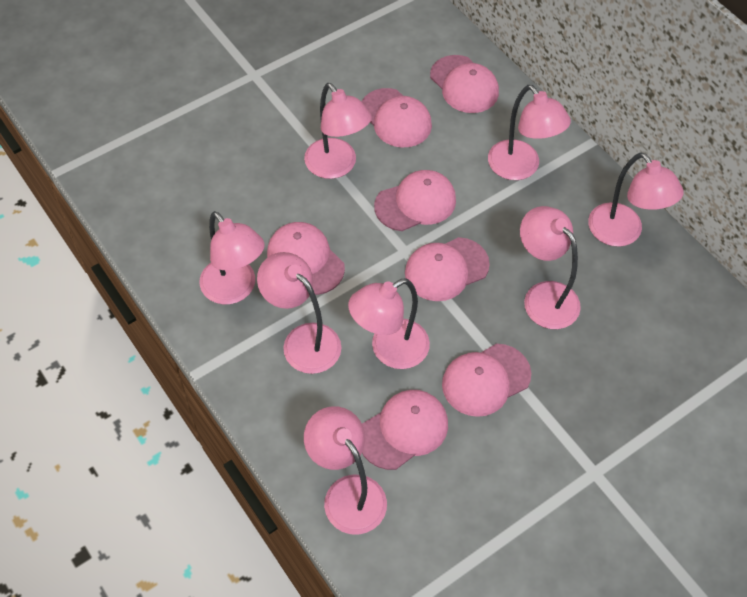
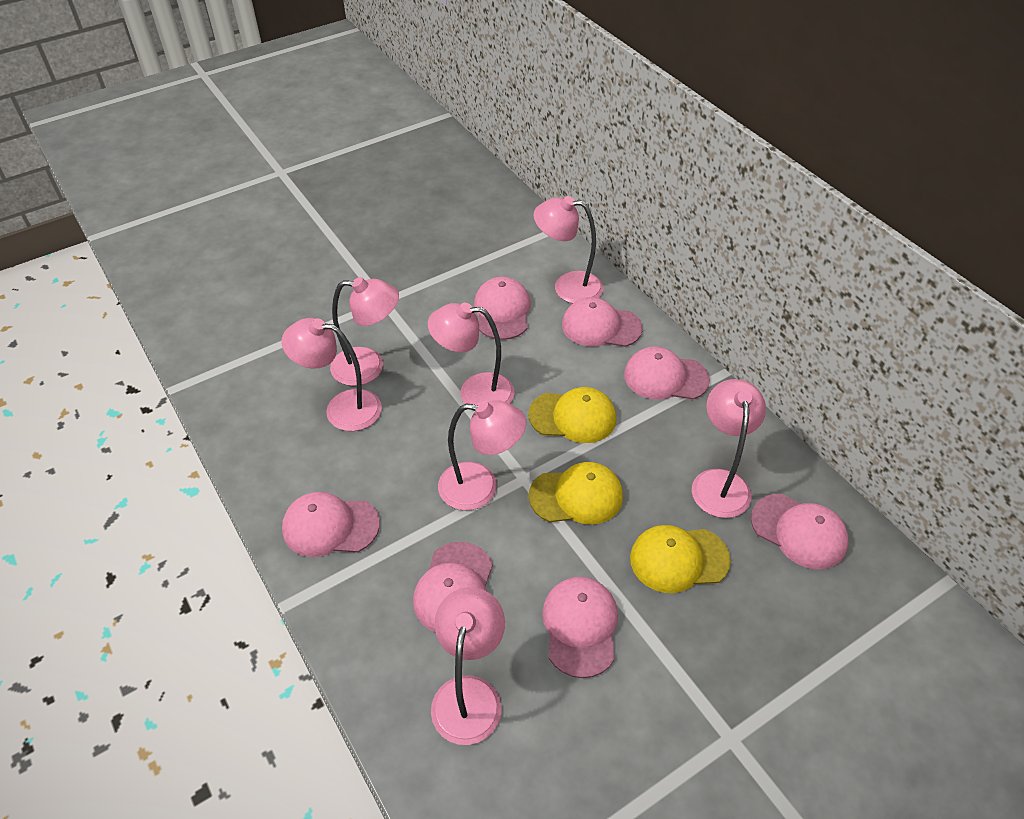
pink lamp: [199,211,265,304] [257,252,341,374] [304,83,372,179] [304,406,387,535] [348,278,430,369] [488,85,571,180] [520,206,581,329] [588,153,684,247] = 8 -> [282,318,382,431] [330,277,399,386] [428,303,515,405] [431,587,505,745] [438,400,526,510] [534,196,603,304] [692,379,766,518] = 7
yellow cap: none = 0 -> [528,387,616,443] [529,462,623,524] [630,525,731,593] = 3

